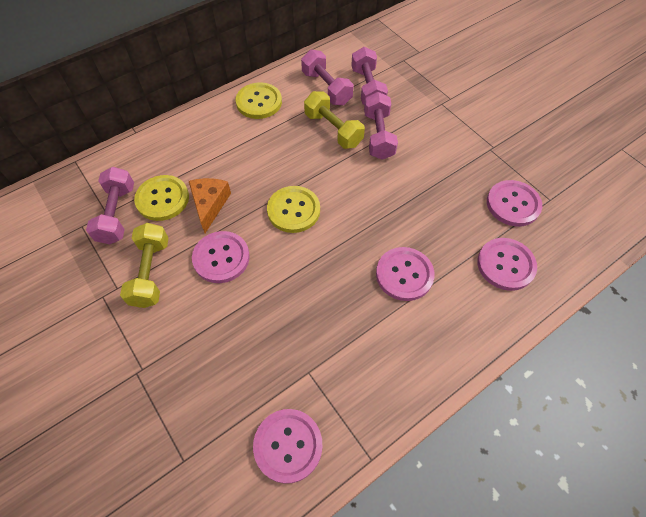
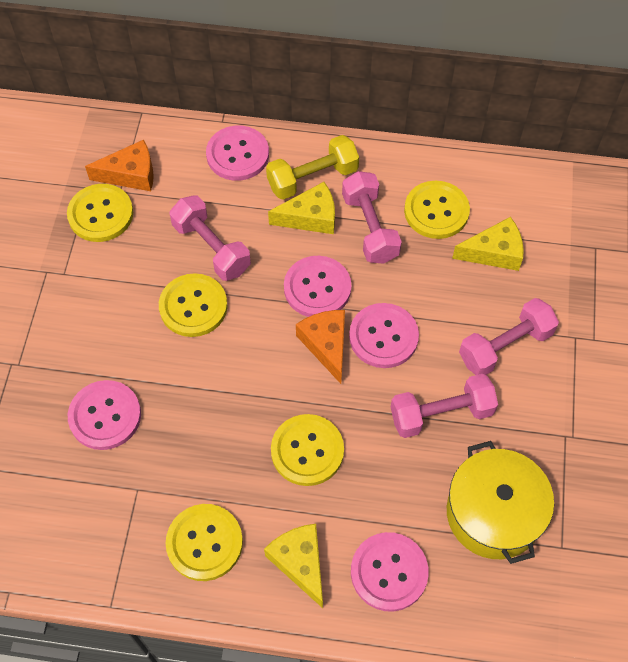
orange cheese: [189,178,231,233] = 1 -> [85,140,154,191] [296,310,345,384] = 2
yellow button: [134,175,189,221] [236,82,282,119] [267,186,320,233] = 3 -> [67,184,133,242] [159,273,228,337] [166,504,243,581] [271,414,344,486] [404,181,470,239] = 5
yellow cheese: none = 0 -> [264,524,323,608] [268,182,335,234] [452,217,524,271] = 3
yellow dumbbell: [120,223,169,308] [304,91,365,149] = 2 -> [266,135,359,200] = 1
yellow pot: none = 0 -> [447,441,554,564] = 1

